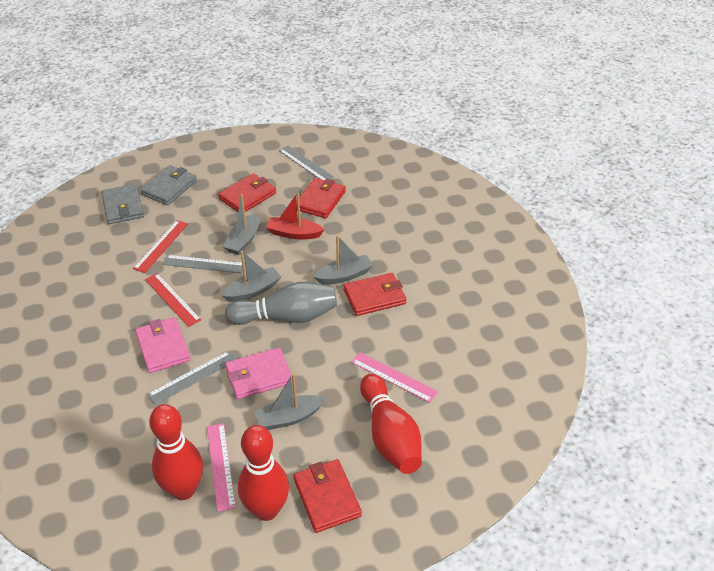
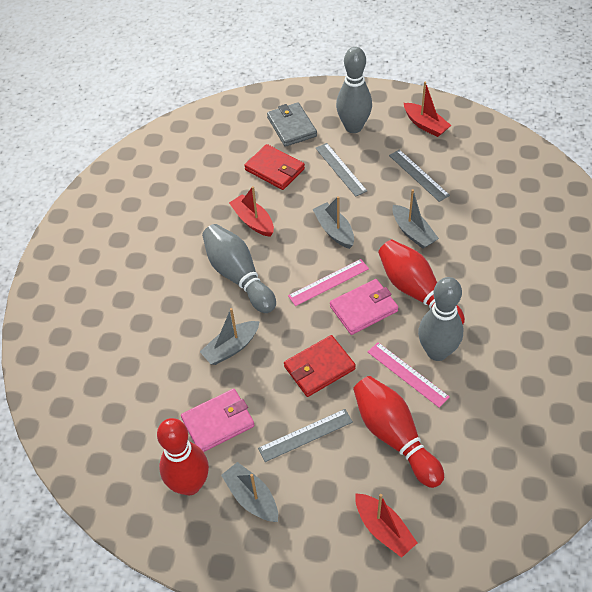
grey bowling pin: [225,282,337,325] = 1 -> [202,224,276,313] [336,47,372,133] [418,277,463,361] = 3
grey wallet: [101,184,144,224] [140,165,197,205] = 2 -> [267,102,317,147] = 1
red boat: [266,192,325,239] = 1 -> [229,186,274,237] [355,494,417,558] [404,82,451,137] = 3
red ruler: [133,220,188,273] [145,273,201,327] = 2 -> none = 0
red wallet: [218,173,276,212] [293,459,362,533] [297,178,346,218] [343,273,406,316] = 4 -> [244,144,305,190] [284,335,356,397] = 2

